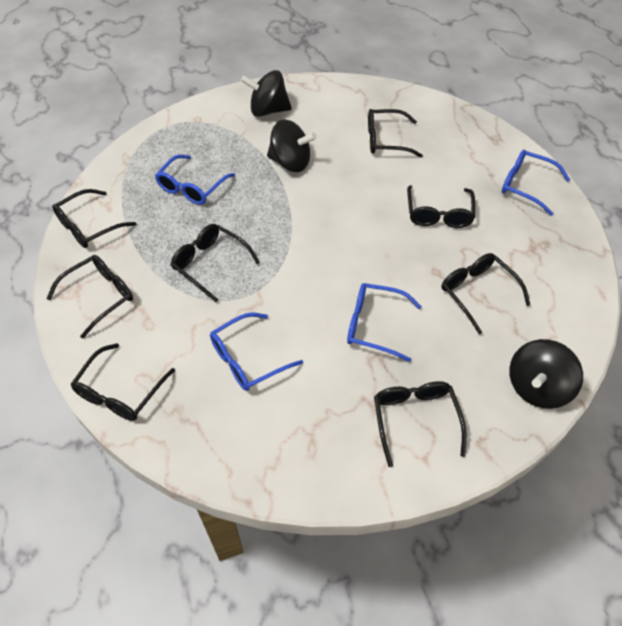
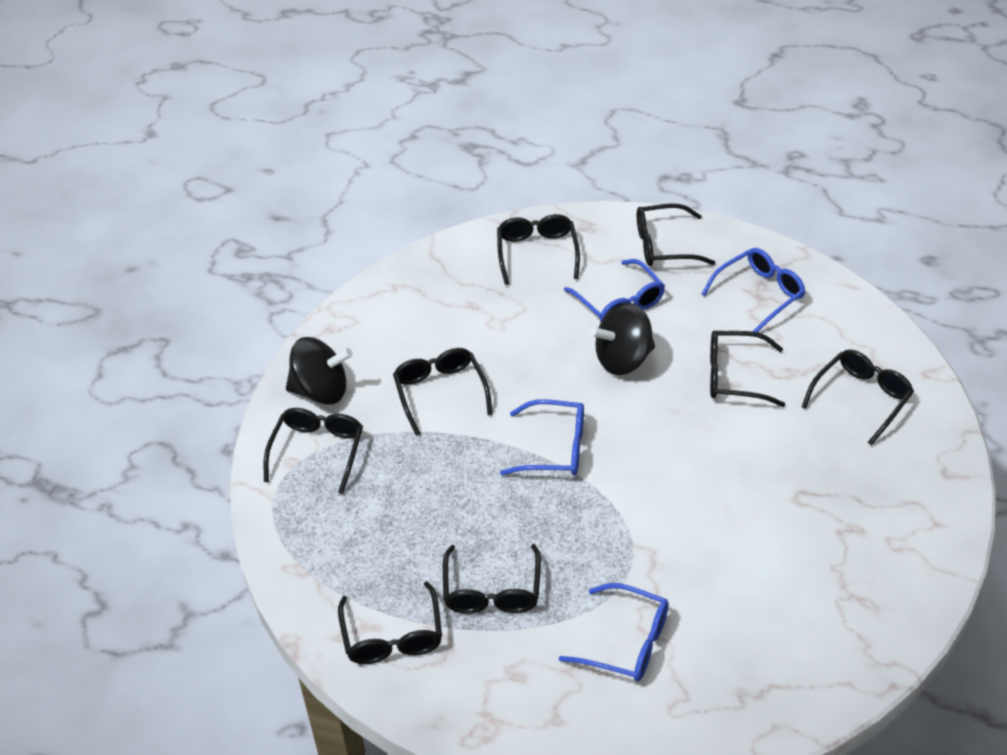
black spinning top: [241,70,292,117] [267,119,317,172] [509,339,583,409] = 3 -> [286,337,353,405] [590,303,655,375] = 2

